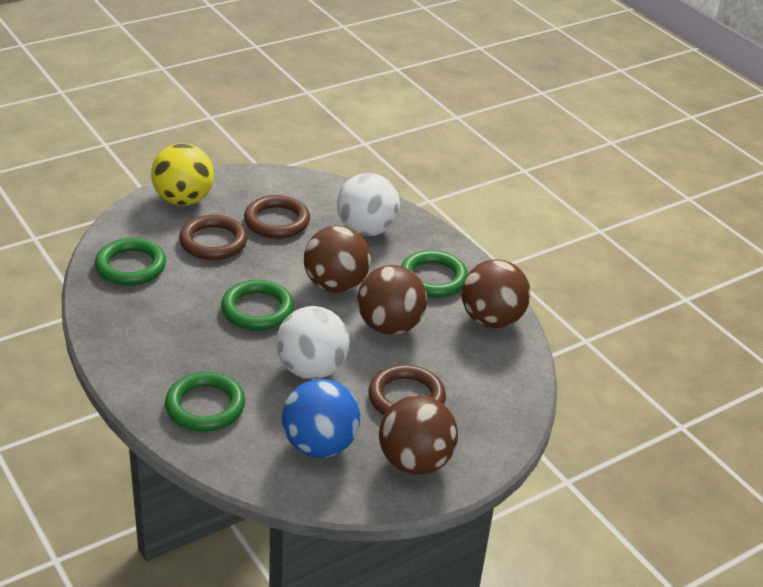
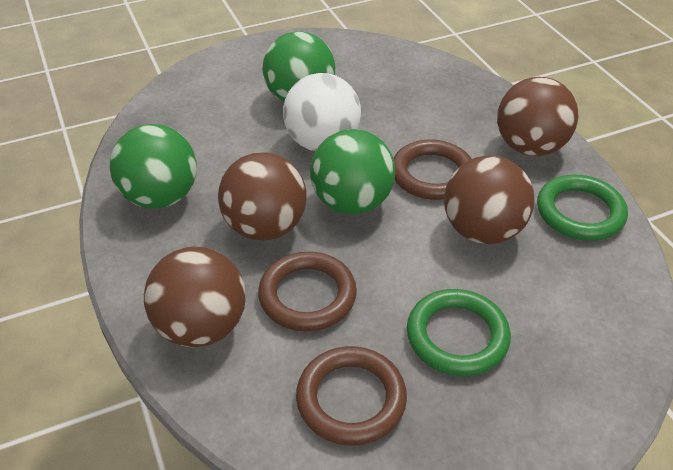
blue ball: [282,379,360,458] = 1 -> none = 0
green ball: none = 0 -> [110,124,197,209] [263,31,335,102] [310,129,395,215] = 3
green ring: [95,238,166,286] [165,372,245,432] [221,280,294,330] [401,250,468,298] = 4 -> [407,289,511,376] [537,175,628,241] = 2
white ball: [276,306,350,379] [337,173,400,236] = 2 -> [283,73,361,151] = 1
yellow ball: [151,143,214,206] = 1 -> none = 0

